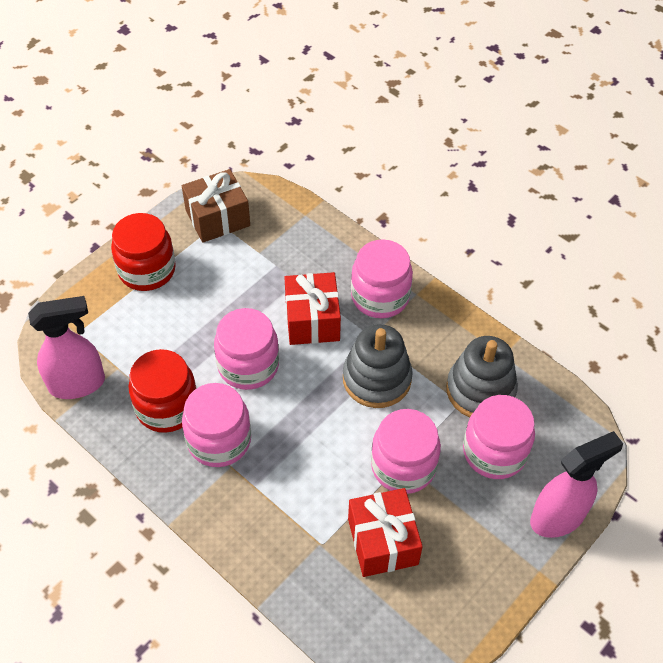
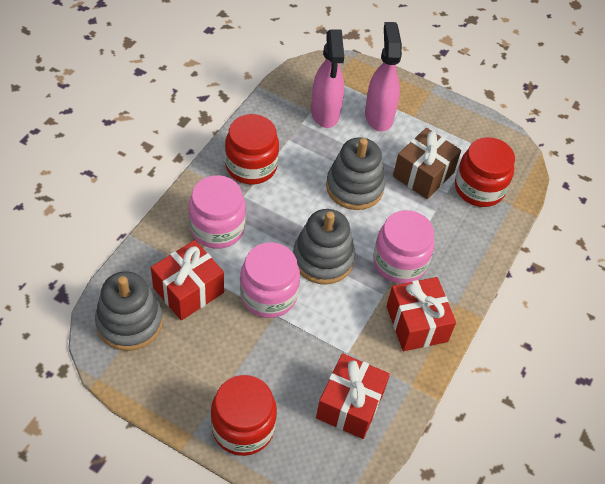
grey stacking toy: [343,324,413,408] [446,336,518,417] = 2 -> [95,271,163,351] [293,209,355,284] [326,137,385,210] = 3
pink jar: [182,383,251,467] [214,308,279,390] [351,239,413,318] [371,409,441,494] [463,395,535,479] = 5 -> [189,175,246,249] [240,242,300,318] [373,210,434,284] = 3
red gift: [285,272,341,345] [348,488,423,577] = 2 -> [151,240,224,320] [316,353,390,439] [386,277,456,351] = 3
red jar: [111,213,176,291] [128,349,197,433] = 2 -> [211,375,277,456] [225,114,279,184] [455,137,515,207] = 3

